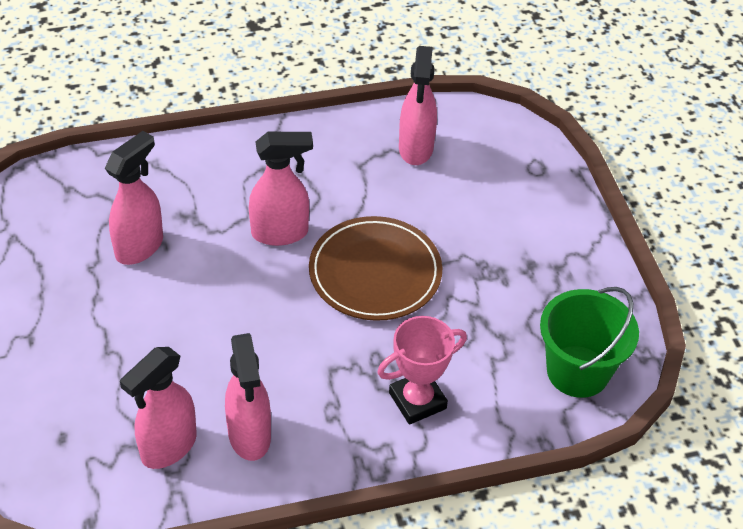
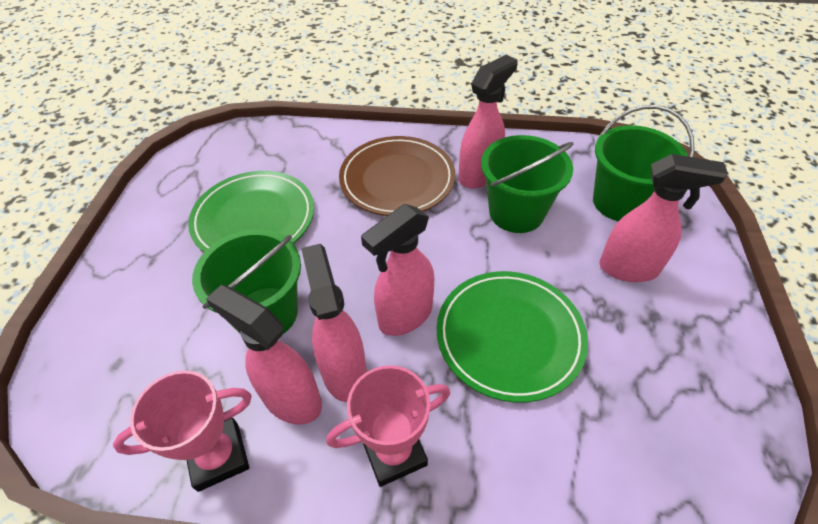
green bucket: [540,287,639,398] = 1 -> [192,229,301,334] [481,135,573,233] [593,105,695,221] = 3
green plate: none = 0 -> [188,171,314,252] [437,271,588,403] = 2
pink trophy: [377,316,467,425] = 1 -> [113,370,252,492] [326,365,450,487] = 2

